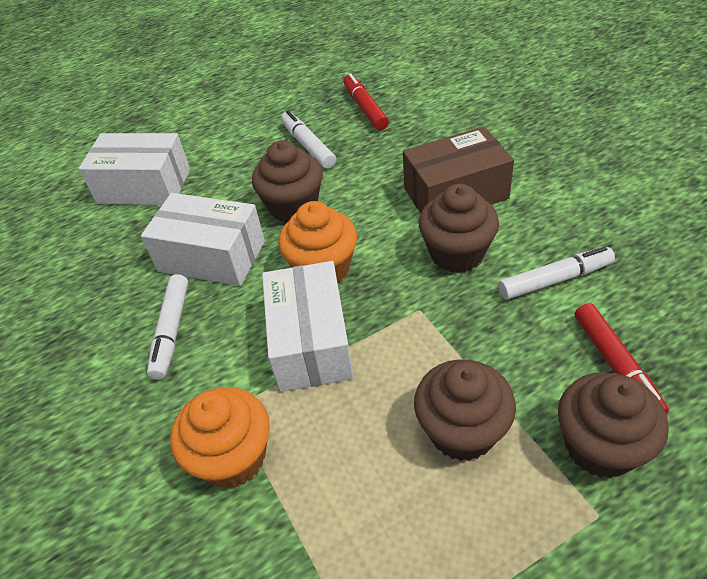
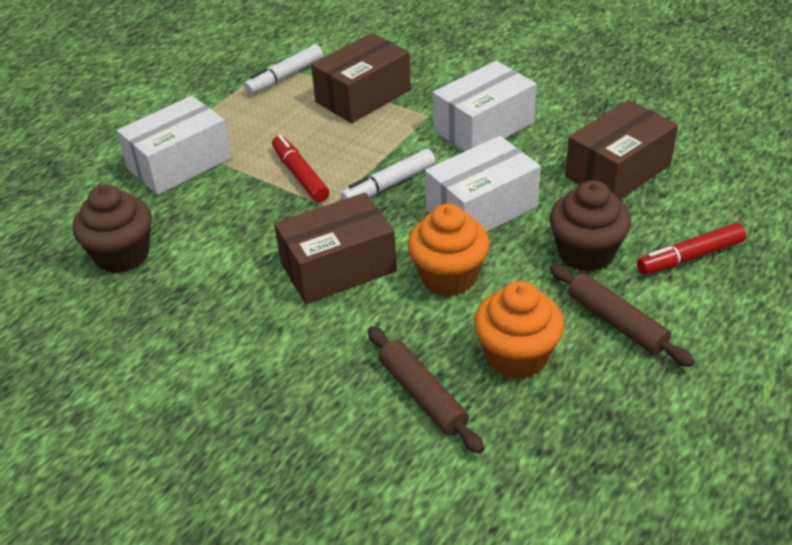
brown box: [403,126,514,213] = 1 -> [274,193,397,304] [311,33,411,123] [565,100,678,200] = 3
brown cupcake: [252,140,323,223] [414,359,516,461] [419,184,499,273] [558,372,669,478] = 4 -> [73,184,152,273] [549,180,631,272] = 2
brown rolling pin: none = 0 -> [368,326,484,454] [550,264,695,367] = 2
white marker: [147,274,188,380] [281,111,336,169] [499,247,615,300] = 3 -> [244,44,323,94] [341,149,435,200] = 2

